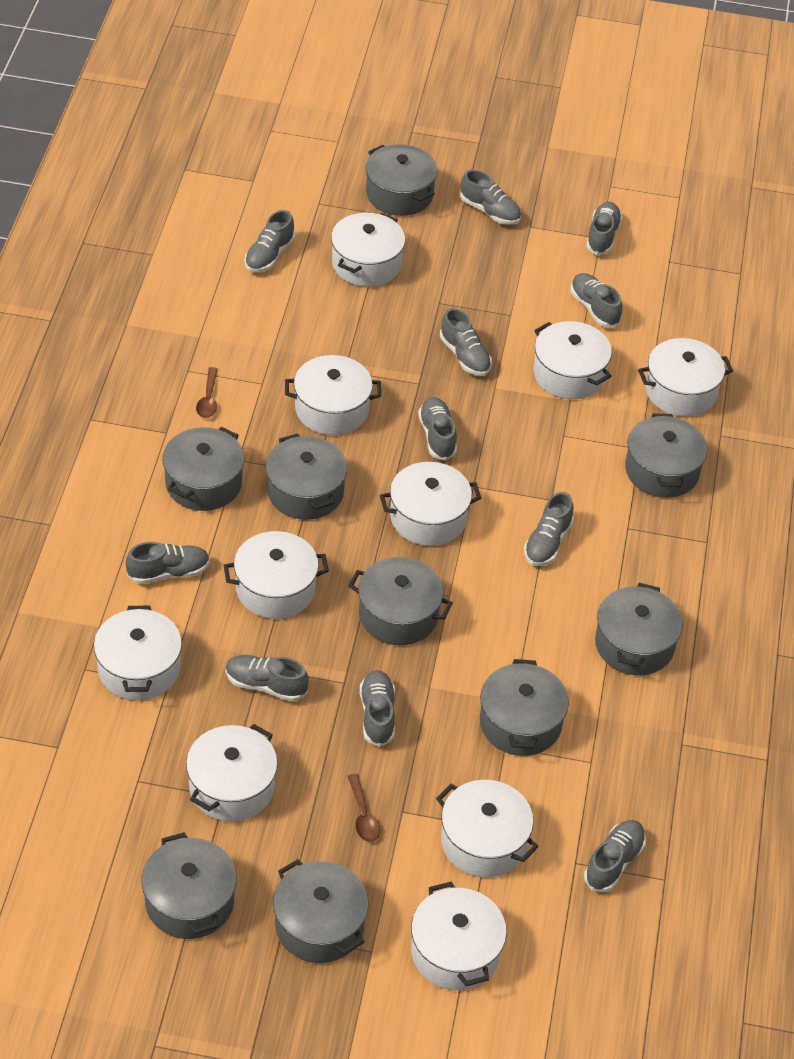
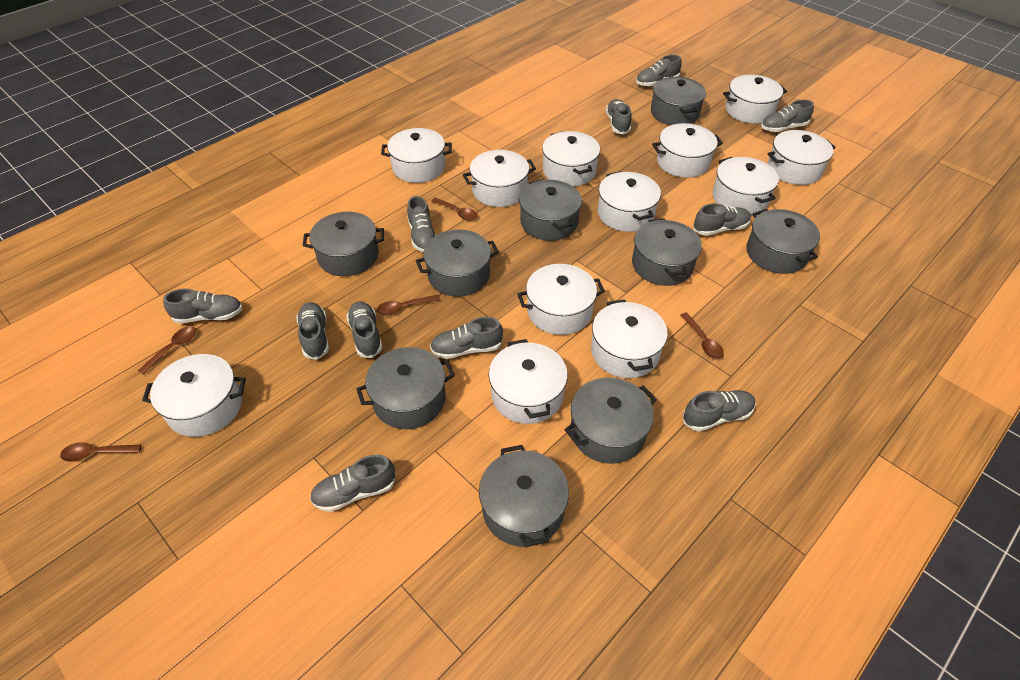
brown spoon: [196,367,218,418] [348,774,380,842] = 2 -> [60,442,142,462] [138,326,196,375] [377,295,440,315] [431,198,478,220] [680,312,724,359] = 5
white pot: [94,606,182,700] [186,724,278,821] [224,531,329,619] [285,355,381,435] [331,213,405,287] [380,462,481,546] [411,882,507,990] [436,780,539,877] [533,321,612,399] [638,338,733,417] = 10 -> [142,354,246,437] [381,128,452,183] [463,150,536,207] [489,339,568,424] [517,264,605,335] [542,131,600,186] [591,299,668,378] [598,171,661,232] [652,123,723,178] [712,157,779,215] [723,75,787,124] [768,130,836,185] = 12

